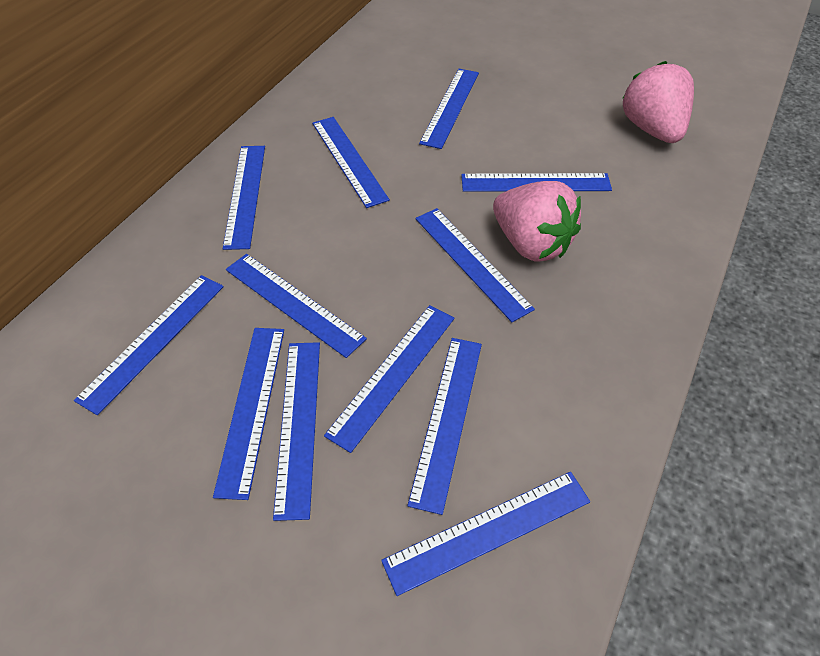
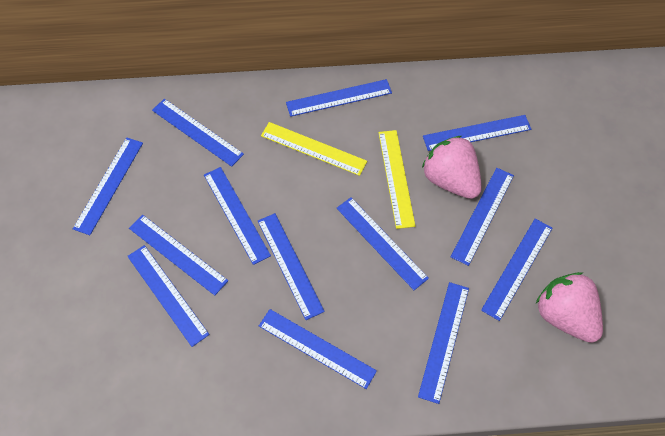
blue ruler: [74,275,224,415] [213,328,284,500] [223,146,265,250] [226,254,367,358] [273,342,320,521] [312,117,390,208] [324,305,454,453] [381,472,590,596] [407,338,482,515] [415,208,535,322] [419,69,479,149] [461,173,612,192] = 12 -> [73,137,143,235] [127,245,210,347] [129,215,228,296] [152,99,244,167] [204,167,271,265] [258,213,325,320] [259,309,377,389] [286,79,392,117] [337,197,429,290] [418,282,469,404] [423,115,531,151] [451,168,514,266] [481,219,552,321] = 13
yellow ruler: none = 0 -> [261,122,367,176] [378,130,415,229] = 2

